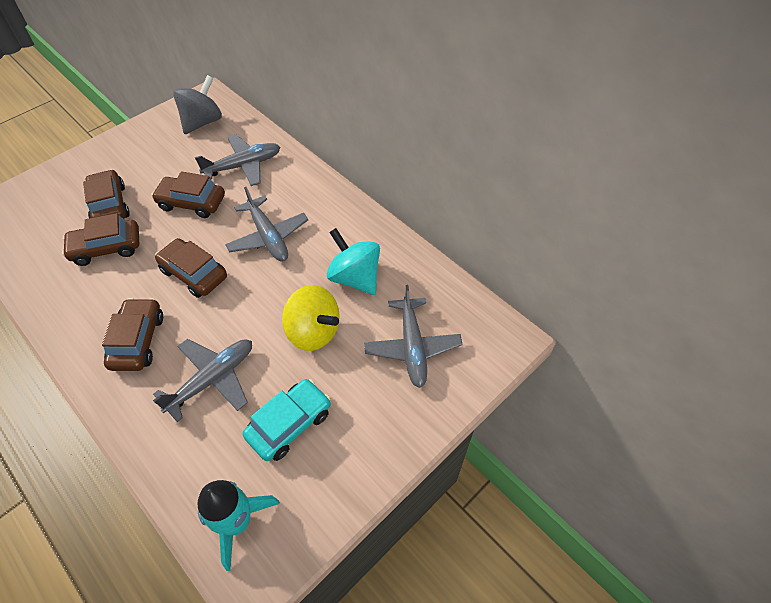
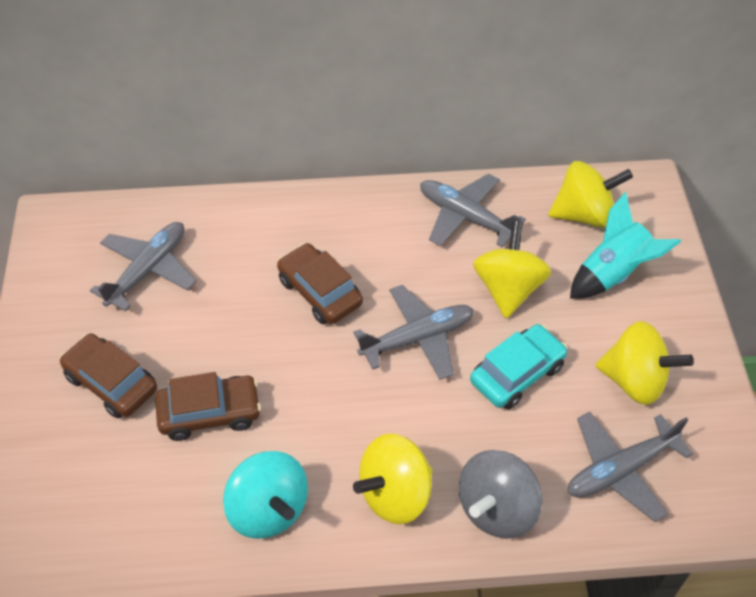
brown car: [62,213,140,266] [83,169,130,219] [102,298,163,371] [152,171,225,218] [155,238,227,298] = 5 -> [60,333,157,419] [155,372,261,441] [277,243,363,325] = 3
yellow spinning top: [282,285,340,351] = 1 -> [353,434,432,524] [473,221,551,318] [548,161,633,228] [595,321,694,405] = 4

